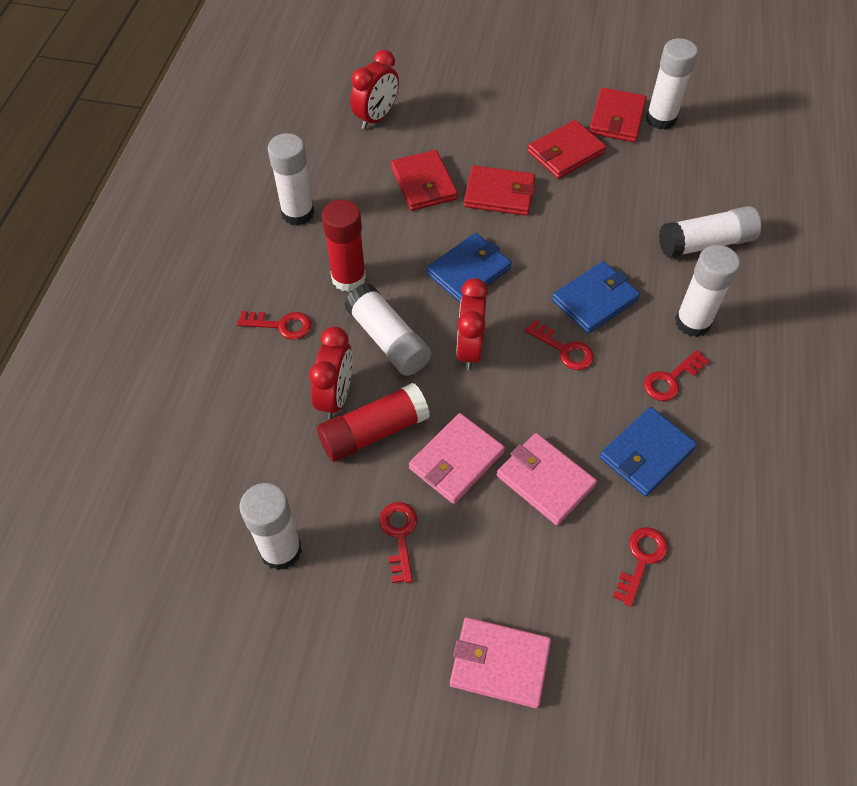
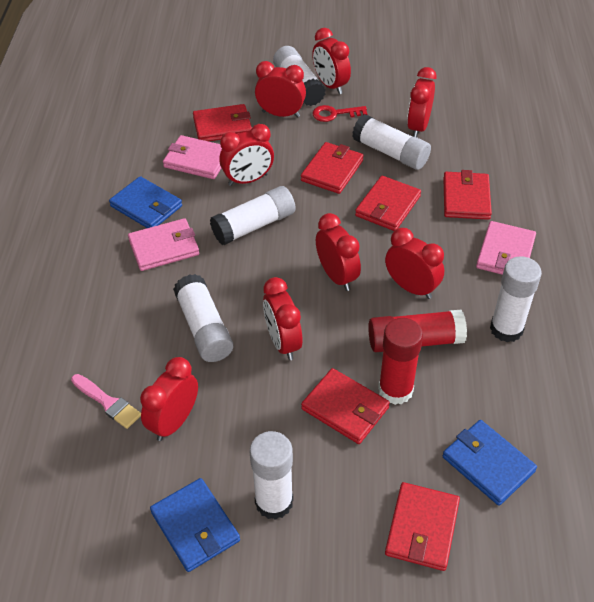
pink brush: none = 0 -> [71,374,141,429] = 1
red clock: [309,326,353,419] [350,50,399,129] [456,278,488,370] = 3 -> [140,357,198,441] [219,124,274,186] [255,61,306,118] [263,277,303,360] [312,28,351,94] [316,213,361,291] [385,228,444,299] [407,67,437,137] = 8
red key: [237,311,312,340] [379,502,417,583] [525,320,594,370] [613,527,668,607] [644,350,709,401] = 5 -> [313,105,367,122] = 1
red wallet: [391,150,458,211] [464,165,535,216] [528,120,606,179] [589,87,647,142] = 4 -> [193,104,252,142] [301,142,364,194] [301,368,390,444] [355,176,421,231] [385,482,460,571] [443,170,492,220] = 6

